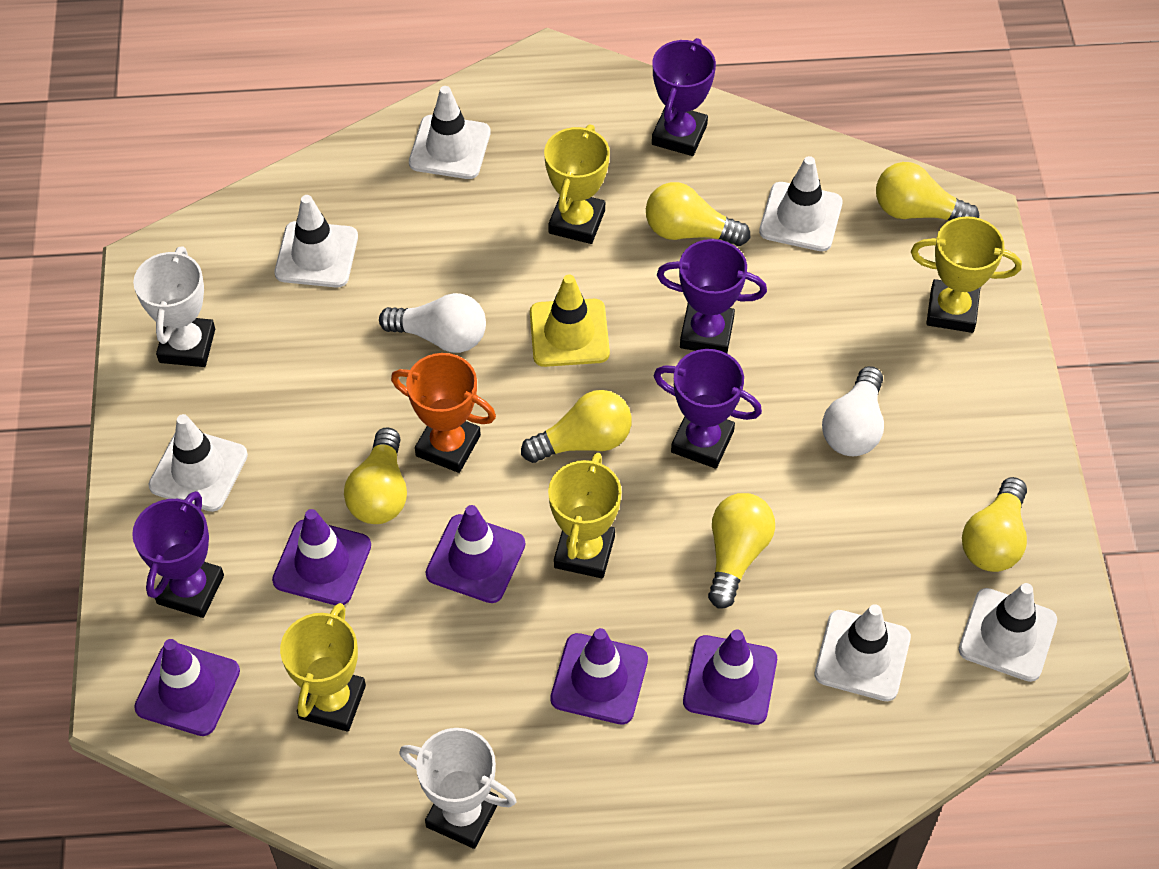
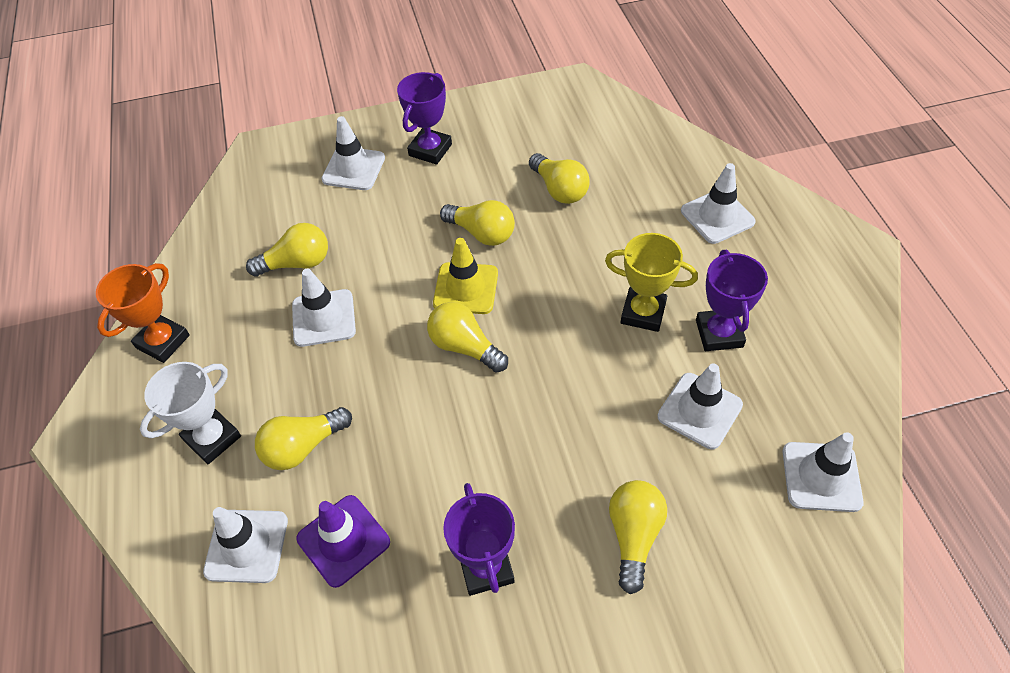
purple traffic cone: [134,639,240,736] [272,509,371,605] [426,505,525,603] [550,628,648,725] [683,630,777,725] = 5 -> [297,495,390,588] = 1
purple trophy: [132,491,224,618] [652,38,716,156] [653,349,762,469] [657,239,767,353] = 4 -> [397,72,452,165] [443,483,515,596] [696,250,768,351] = 3
white light bulb: [379,293,486,353] [822,366,884,456] = 2 -> none = 0
white trophy: [133,246,215,367] [399,728,517,849] = 2 -> [140,362,241,464] = 1
yellow trophy: [280,603,366,732] [544,124,610,244] [548,453,622,578] [911,216,1022,333] = 4 -> [605,233,698,332] = 1

